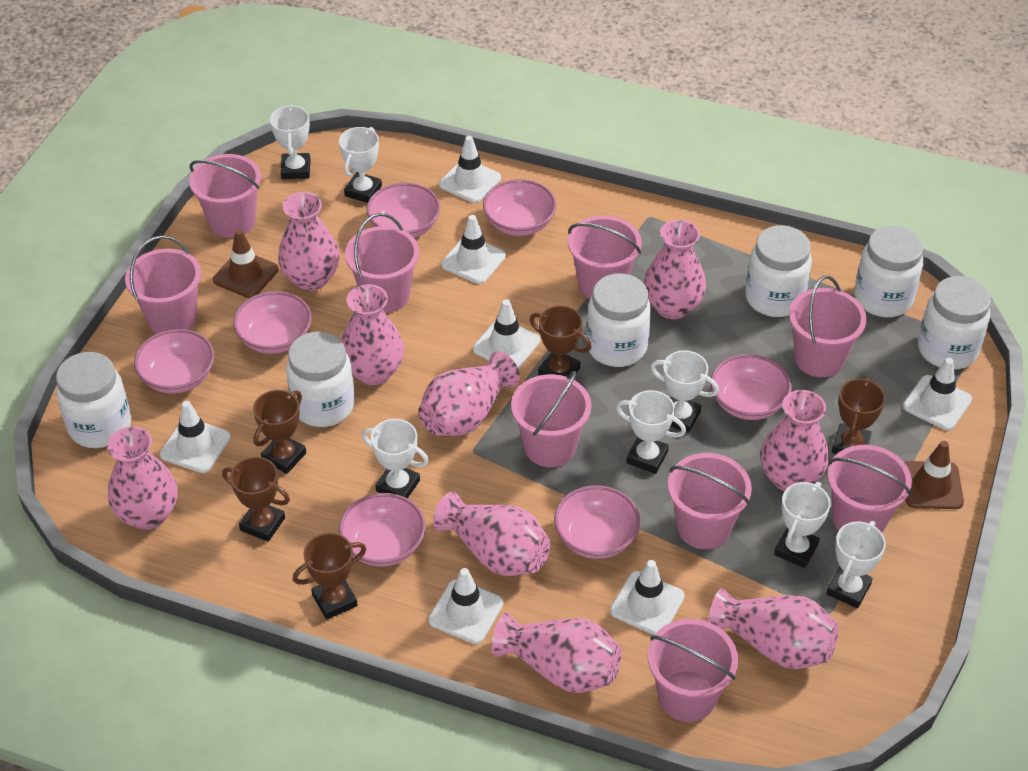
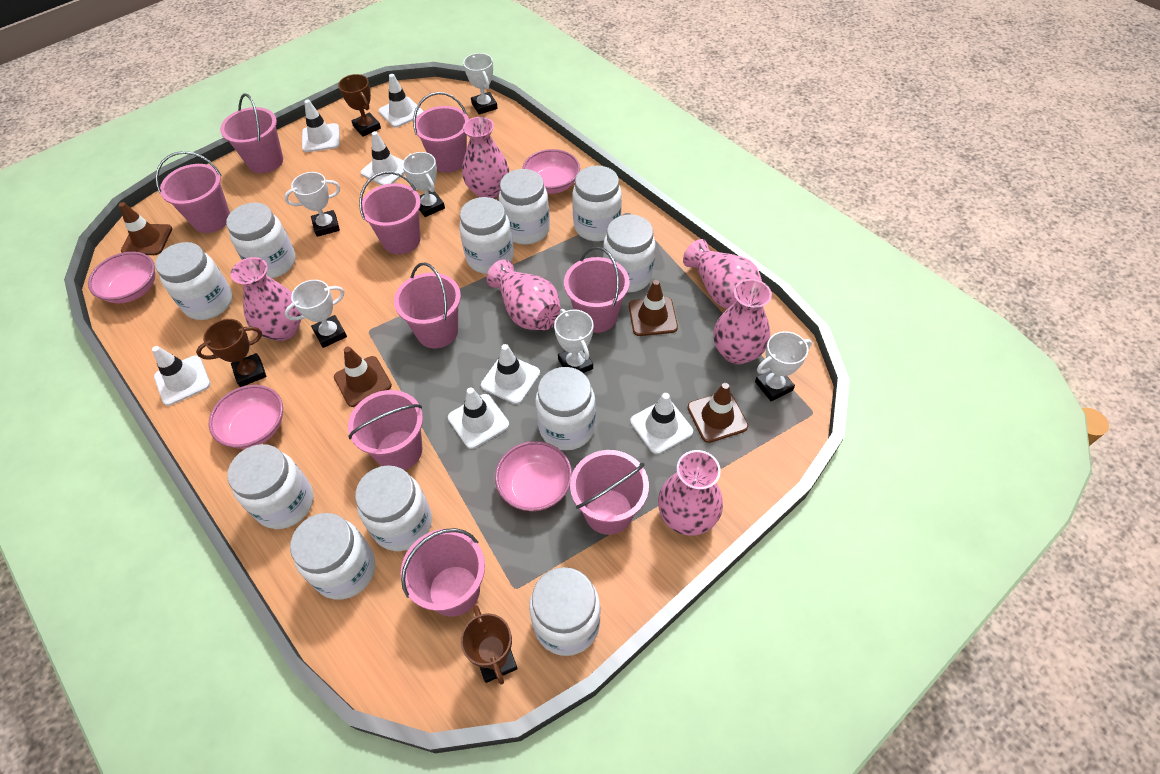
brown traffic cone: [213,229,279,298] [904,441,964,509] = 2 -> [119,202,172,255] [334,347,392,407] [629,280,678,336] [687,383,748,443] = 4
brown trophy: [222,457,290,542] [253,390,306,474] [293,533,366,620] [530,305,592,377] [832,377,886,454] = 5 -> [196,319,266,387] [338,74,381,137] [461,605,518,685] = 3
pink bowl: [134,329,214,394] [233,291,312,354] [339,493,426,567] [366,183,440,238] [483,179,557,236] [554,485,641,559] [710,354,792,420] = 7 -> [88,252,155,303] [209,385,283,449] [495,441,572,511] [522,149,580,194] = 4
pink vase: [107,426,178,530] [278,192,340,291] [341,284,404,385] [419,351,520,436] [433,491,550,576] [492,613,622,693] [644,220,706,319] [708,588,839,669] [760,390,829,491] = 9 -> [231,257,302,341] [462,117,509,199] [487,259,561,330] [658,450,723,536] [683,239,762,309] [713,279,772,364] = 6
white jar: [56,352,131,448] [286,331,355,427] [586,273,651,367] [745,225,812,317] [854,226,923,317] [918,276,991,370] = 6 -> [155,242,233,320] [226,203,296,278] [227,444,313,529] [290,513,375,600] [355,465,432,551] [459,197,514,274] [499,169,550,244] [529,567,600,656] [535,367,596,450] [572,166,622,241] [603,214,656,293] = 11
white trophy: [270,105,310,179] [339,127,382,203] [362,419,429,499] [616,390,686,474] [650,350,719,433] [774,482,831,568] [826,521,886,608] = 7 -> [284,172,340,237] [285,280,347,348] [402,152,445,217] [463,53,498,115] [554,309,594,373] [755,331,812,401] = 6

